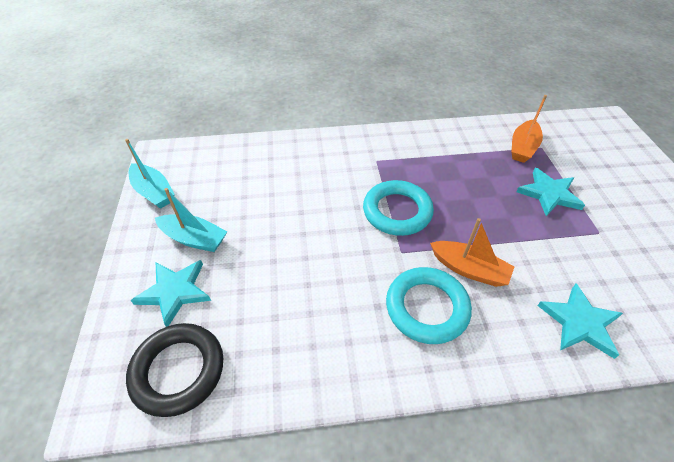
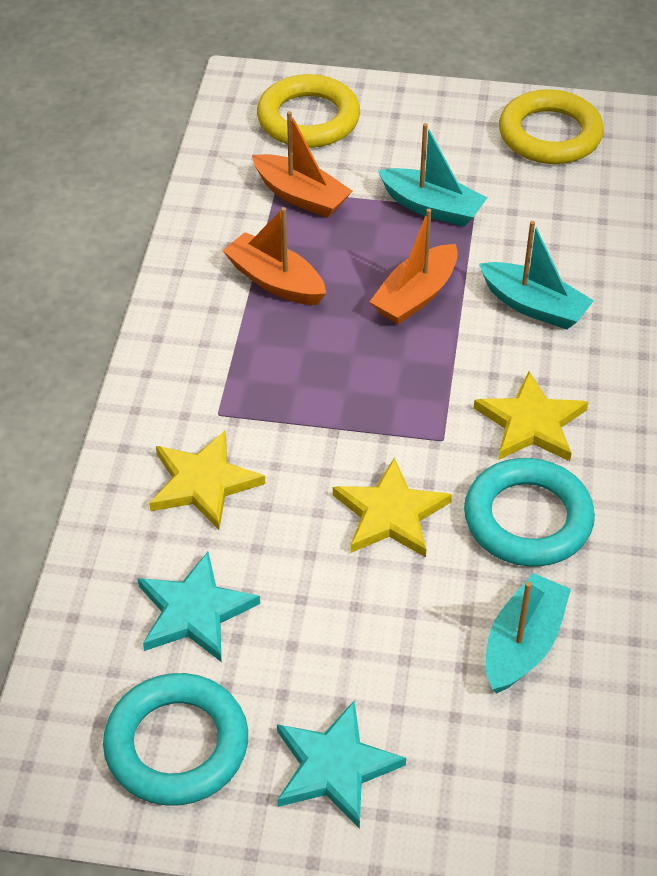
black ring: [126,323,223,417] = 1 -> none = 0
orange boat: [430,218,514,287] [511,95,547,163] = 2 -> [222,207,326,305] [252,111,352,218] [369,209,458,325] = 3
turquoise boat: [125,139,175,209] [155,188,228,252] = 2 -> [378,123,487,227] [479,221,594,330] [486,573,571,693] = 3
turquoise star: [131,260,211,327] [516,168,585,216] [537,284,623,359] = 3 -> [137,552,260,662] [277,701,406,829] = 2
yellow ring: none = 0 -> [257,74,360,148] [499,89,604,164] = 2
yellow star: none = 0 -> [149,430,265,530] [333,458,452,557] [474,371,588,461] = 3

